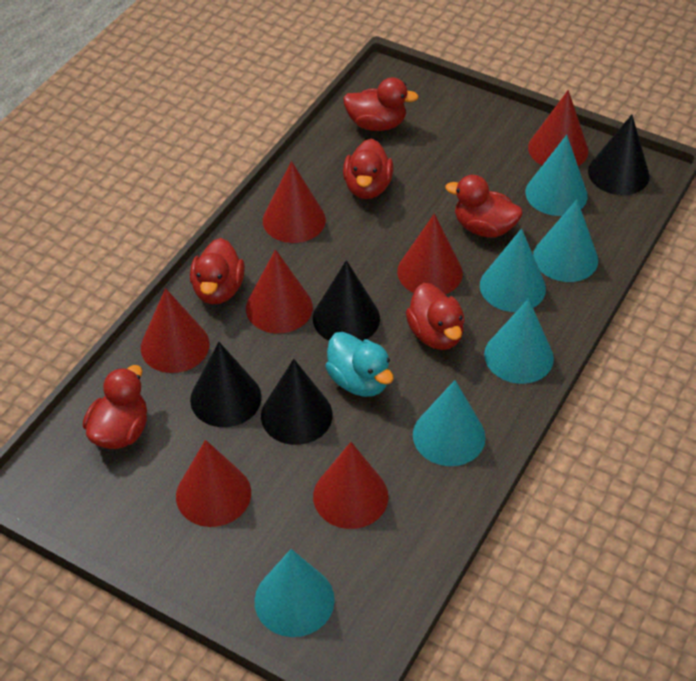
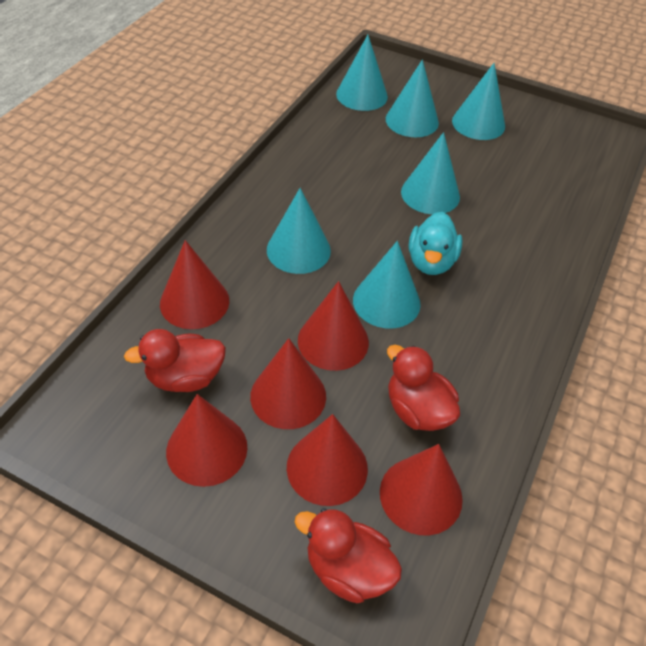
black cone: [190,342,261,427] [261,359,333,445] [313,260,380,341] [588,115,650,195] = 4 -> none = 0
red cone: [141,288,209,373] [176,440,251,527] [246,249,313,333] [263,161,326,243] [313,442,388,529] [397,214,463,294] [528,90,588,166] = 7 -> [160,240,229,329] [166,394,247,487] [250,338,326,429] [287,414,368,506] [298,281,369,371] [380,444,463,535] = 6
red duck: [83,365,147,449] [190,238,245,304] [343,77,419,131] [343,139,393,199] [406,283,465,350] [445,175,523,237] = 6 -> [124,329,226,392] [295,508,402,603] [387,345,460,431] = 3

